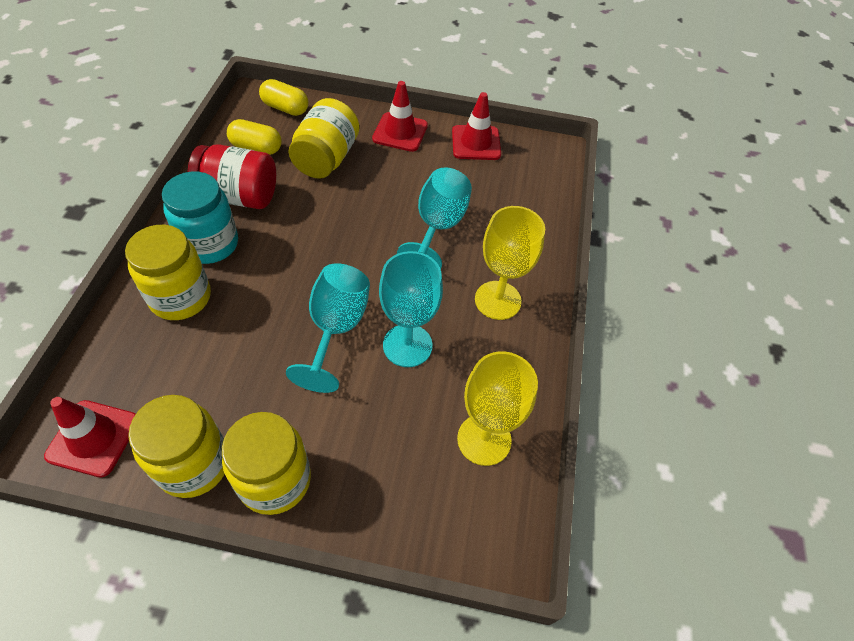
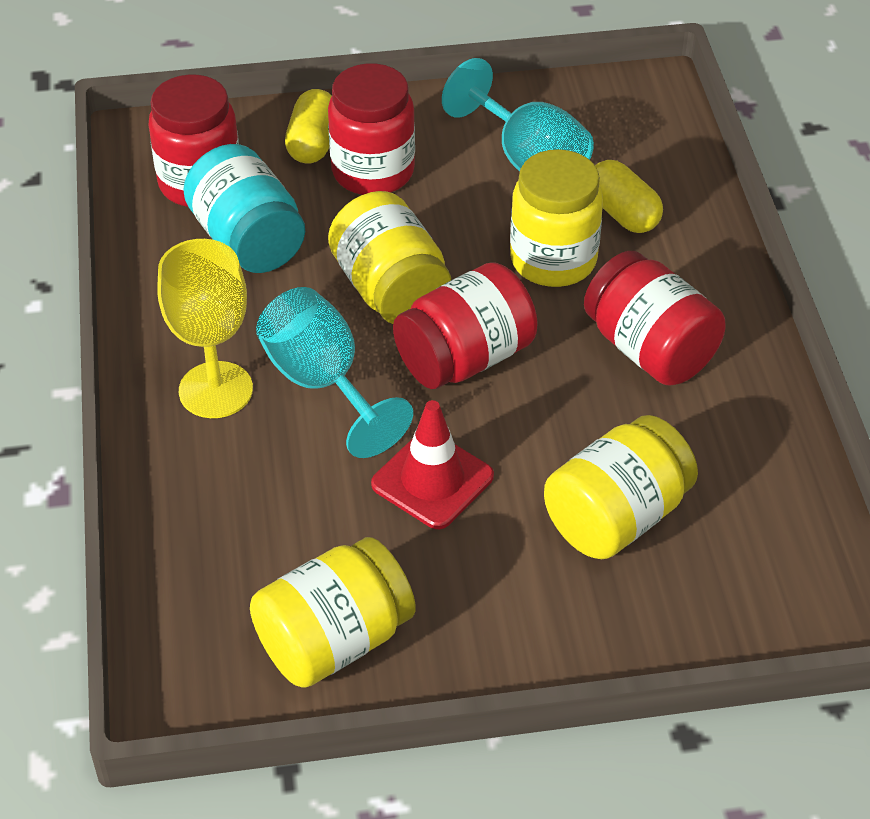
red jar: [188,144,276,209] = 1 -> [149,75,239,207] [328,63,415,195] [393,262,538,389] [584,251,725,386] = 4
red traffic cone: [44,397,136,477] [372,81,428,152] [452,92,501,160] = 3 -> [371,400,494,529] = 1
turquoise goblet: [286,263,370,393] [379,251,443,367] [397,167,472,269] = 3 -> [256,287,413,458] [442,58,594,172] = 2
yellow goblet: [457,351,538,466] [475,206,545,320] = 2 -> [157,239,253,418] = 1

